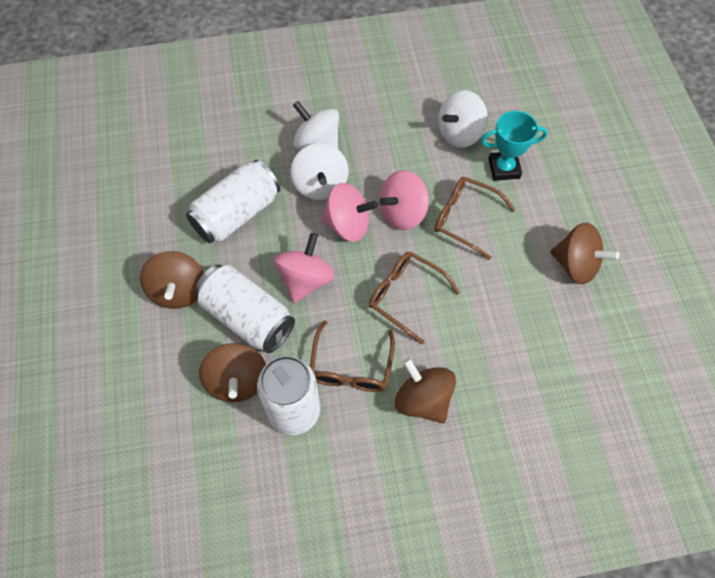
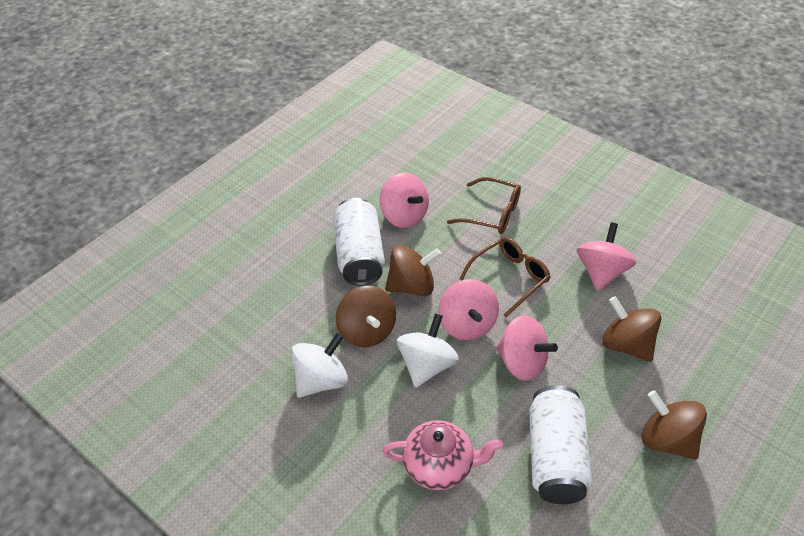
brown glasses: [310,321,395,392] [369,252,460,344] [435,177,515,260] = 3 -> [447,177,521,234] [459,237,550,317] = 2
pink spinning top: [274,233,335,303] [321,183,378,242] [379,170,429,230] = 3 -> [380,172,429,228] [438,279,499,340] [496,315,558,381] [577,222,636,291] = 4
pink teapot: none = 0 -> [383,420,503,490] = 1
turquoise trophy: [481,111,548,181] = 1 -> none = 0
white can: [186,160,280,243] [195,265,295,353] [257,355,320,435] = 3 -> [333,198,385,286] [529,385,592,504] = 2
white spinning top: [290,143,349,200] [293,101,339,150] [438,90,488,148] = 3 -> [291,332,348,398] [397,313,459,388] = 2

